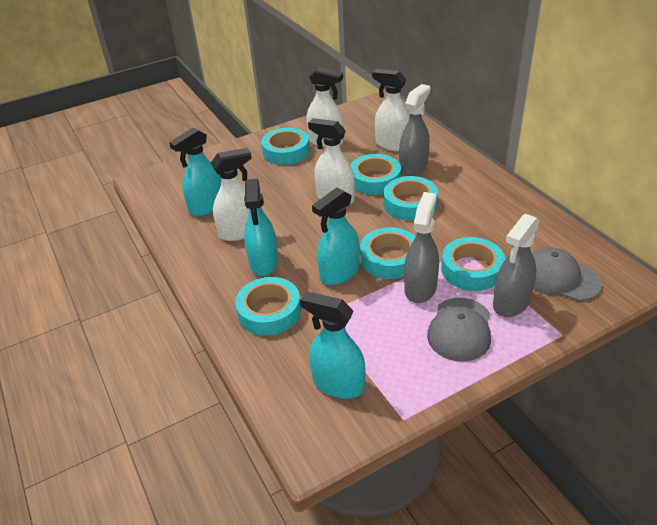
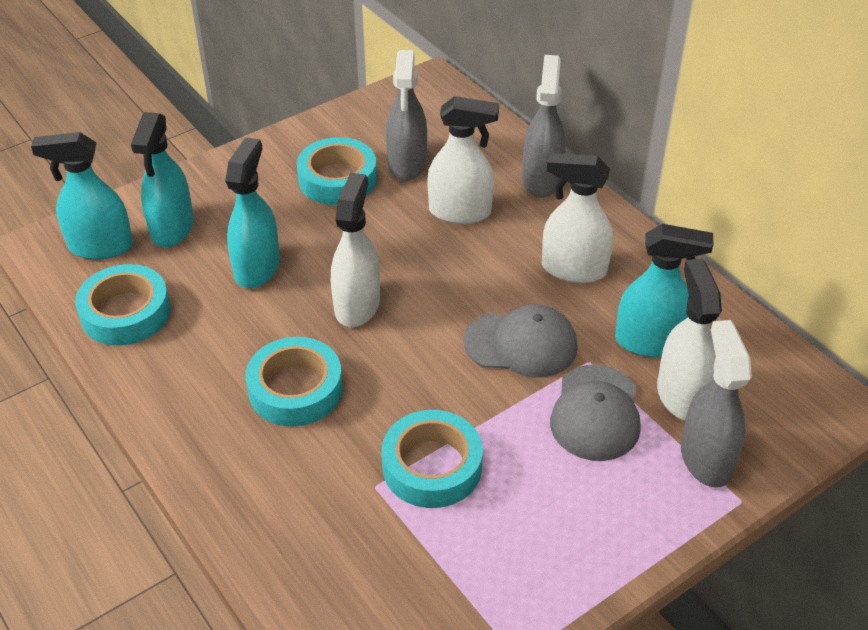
turquoise tape: [235,277,301,336] [261,128,310,165] [350,154,401,195] [360,227,416,279] [384,176,438,221] [441,237,505,291] = 6 -> [75,264,171,346] [246,337,343,426] [297,137,377,205] [382,410,483,508] = 4

